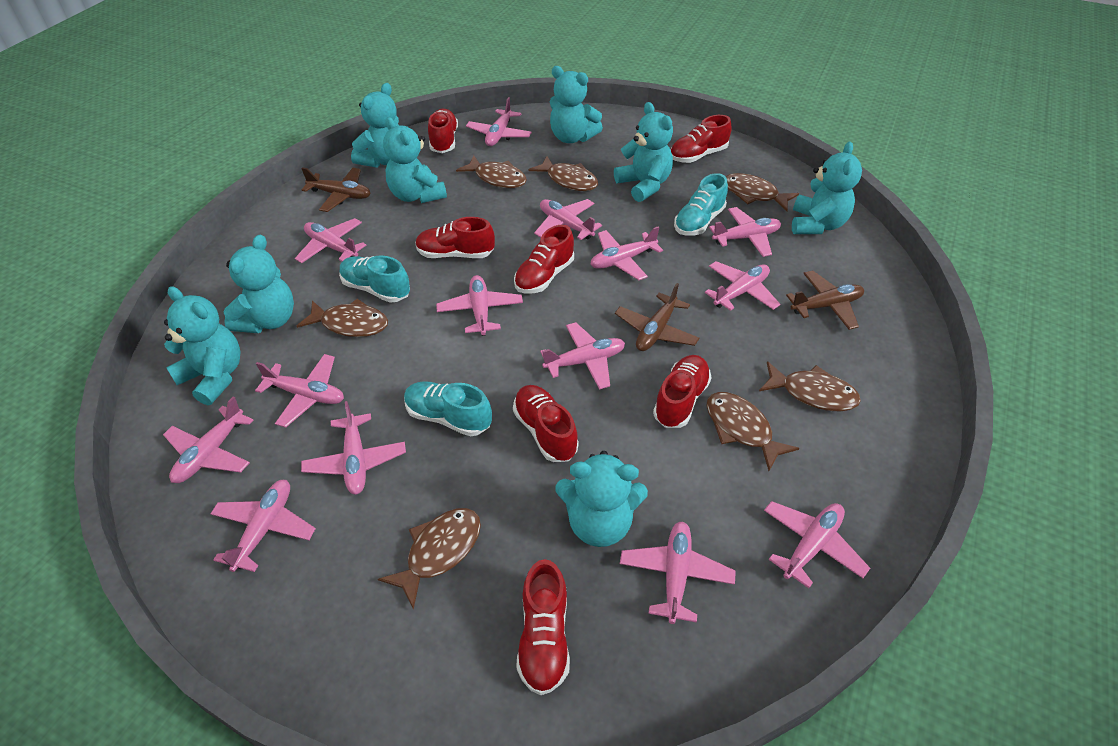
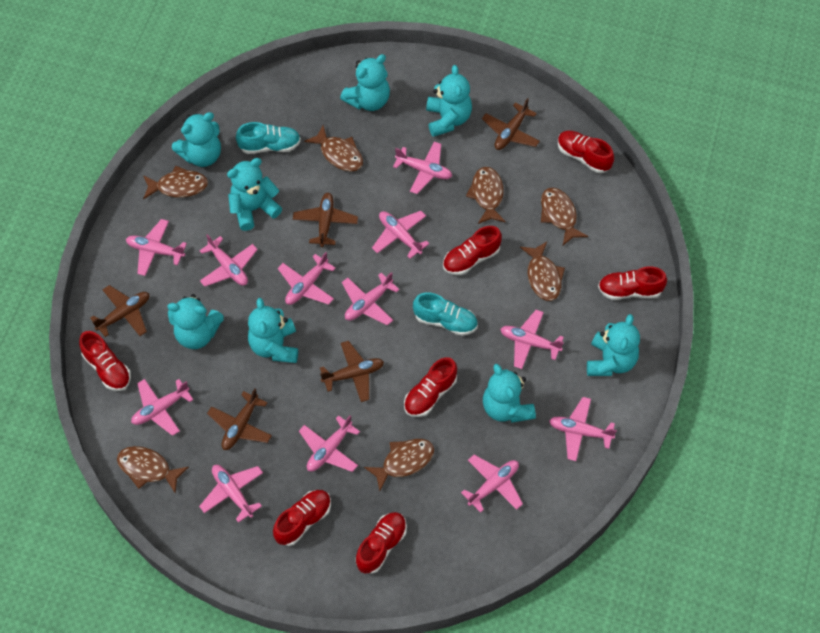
brown plane: [301,167,371,212] [615,283,699,351] [786,271,864,330] = 3 -> [90,285,149,337] [207,388,272,450] [293,193,358,247] [320,341,384,402] [482,98,540,150] = 5
pink plane: [163,396,253,483] [210,480,316,572] [255,354,344,427] [295,218,366,263] [301,401,406,495] [436,275,523,336] [466,97,532,146] [534,199,602,240] [540,322,625,390] [590,226,663,280] [620,522,736,624] [705,261,780,311] [709,207,781,257] [764,501,870,588] = 14 -> [126,219,187,276] [131,379,193,436] [199,234,258,287] [199,465,263,523] [278,252,336,305] [299,415,360,472] [342,272,399,325] [372,211,430,259] [393,141,452,194] [461,455,523,513] [500,310,564,369] [549,397,617,461] = 12
turquoise shoe: [339,255,410,303] [404,381,492,436] [674,173,728,236] = 3 -> [236,122,301,154] [413,292,478,336] = 2

